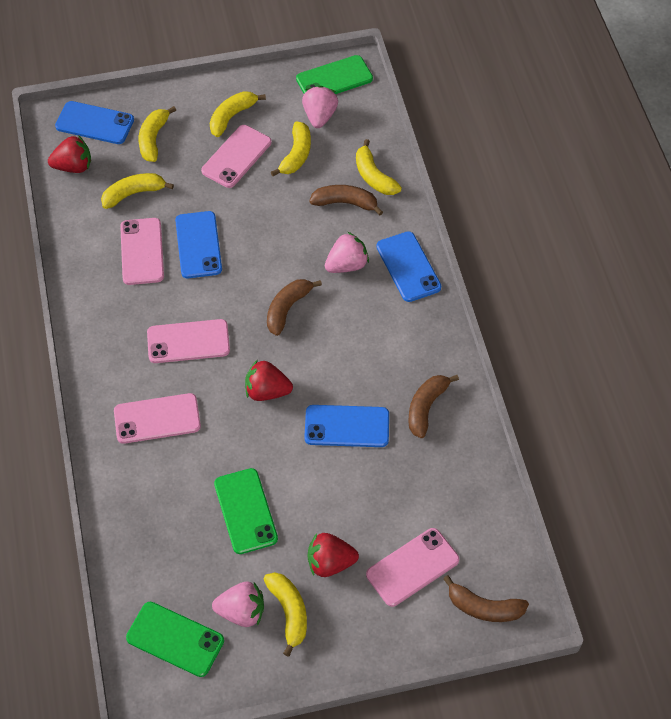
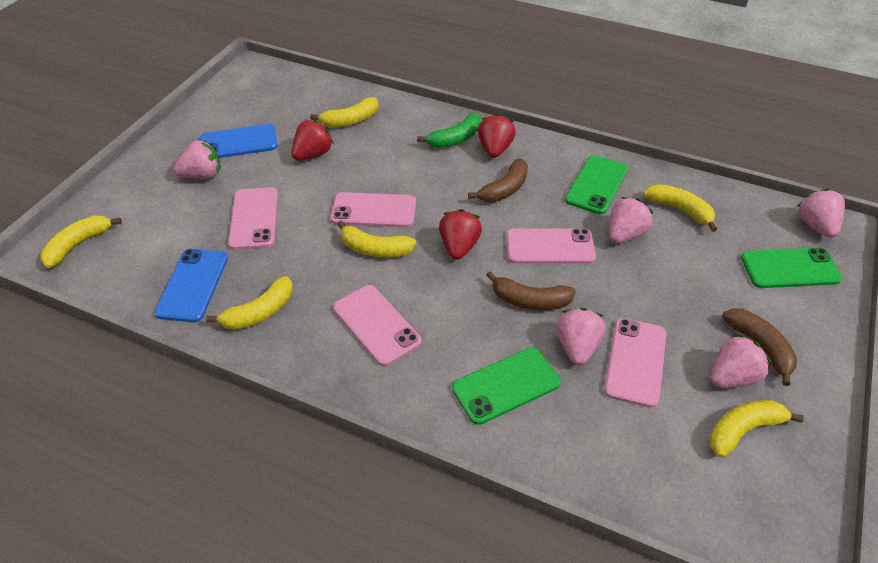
blue phone: [55,101,134,144] [175,211,222,278] [304,405,389,447] [376,231,441,302] = 4 -> [154,249,228,322] [200,124,278,158] = 2
brown banana: [267,279,322,336] [309,185,383,215] [408,375,459,438] [443,575,529,622] = 4 -> [468,158,528,203] [486,271,576,310] [722,308,797,386] = 3
green banana: none = 0 -> [417,113,481,148] = 1
pink strawberry: [212,582,264,627] [302,86,338,128] [325,232,369,273] = 3 -> [173,140,221,179] [556,308,606,365] [609,197,654,244] [711,334,771,388] [797,188,845,238] = 5

